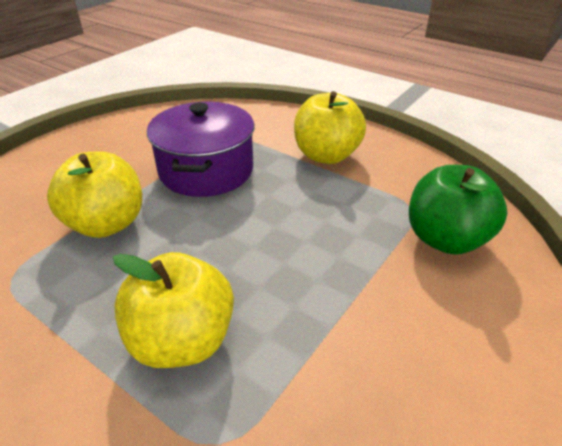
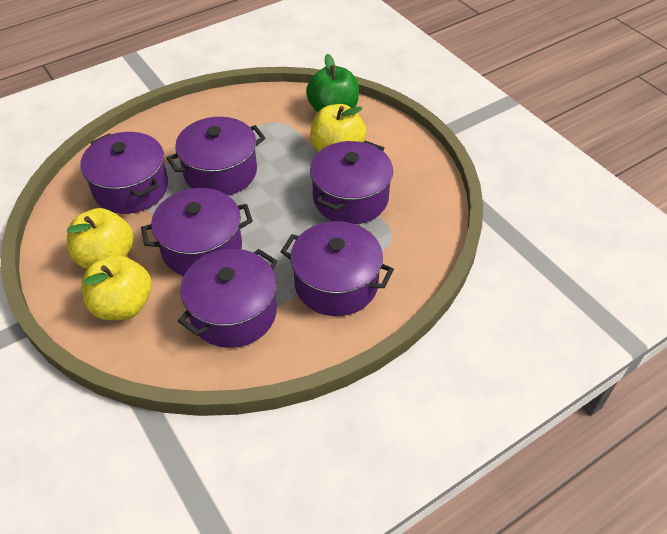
purple pot: [147,102,254,197] = 1 -> [80,132,168,214] [141,188,253,276] [167,117,265,195] [178,249,278,348] [280,221,394,316] [310,141,393,224] = 6

